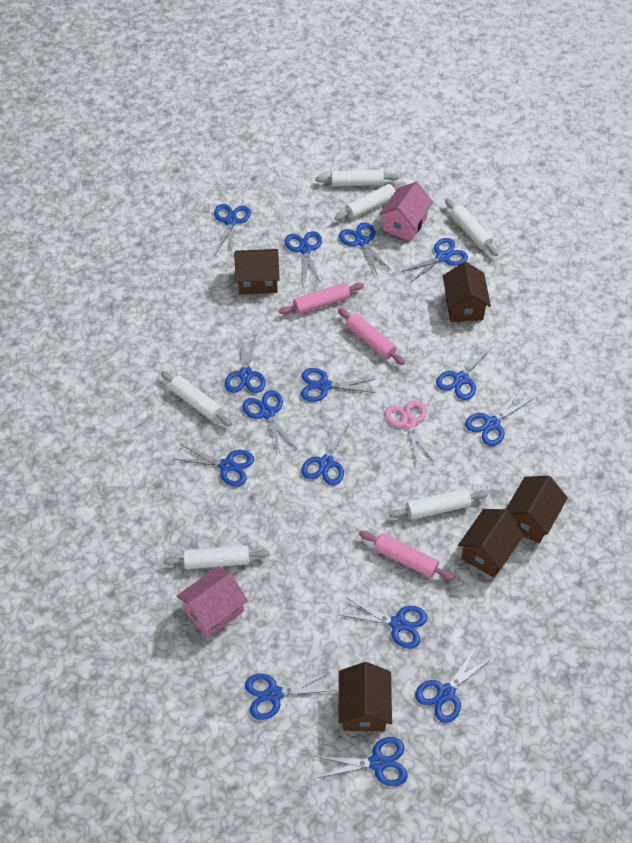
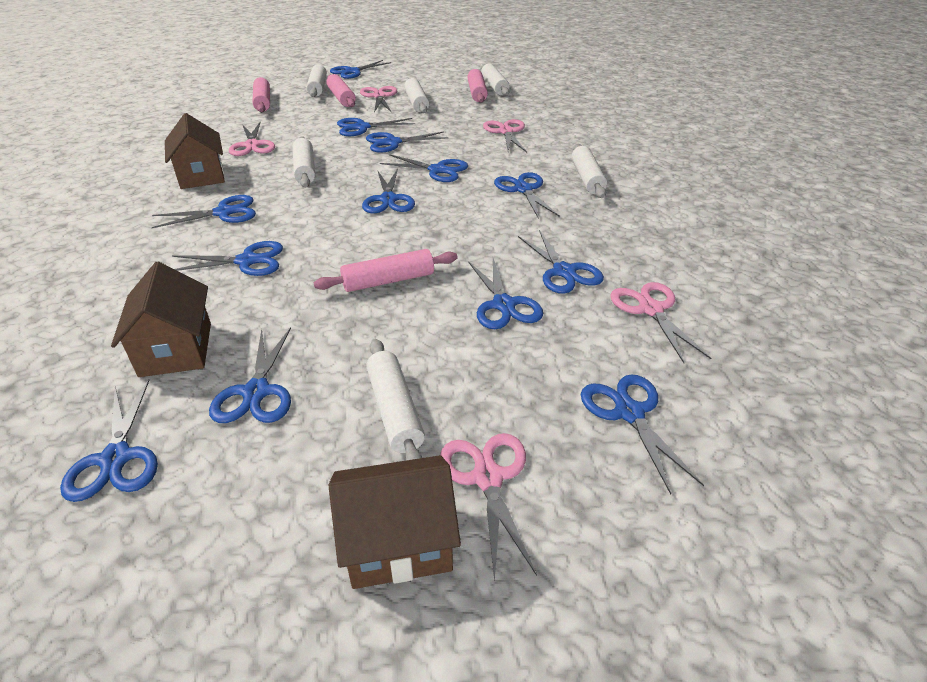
blue scissors: [174,444,254,486] [214,204,251,256] [225,334,266,393] [242,390,296,453] [245,672,335,720] [285,231,322,283] [301,368,376,402] [302,422,350,486] [315,737,408,786] [339,222,391,274] [341,598,427,649] [401,238,468,282] [415,647,492,723] [436,342,492,400] [465,389,534,446] = 15 -> [60,380,158,502] [151,195,256,228] [172,241,283,276] [209,327,291,423] [330,60,392,79] [337,118,416,136] [362,168,415,213] [366,132,449,153] [380,154,468,182] [468,258,543,329] [494,172,560,219] [518,230,604,294] [581,374,704,494] = 13
brown house: [234,249,280,294] [339,662,392,731] [443,262,491,322] [458,509,525,578] [506,476,568,544] = 5 -> [111,261,211,377] [165,113,225,189] [329,455,461,589] = 3
pink house: [176,567,248,638] [379,182,433,242] = 2 -> none = 0
pink rolling pin: [279,282,364,314] [338,308,405,365] [359,531,455,580] = 3 -> [252,77,270,112] [314,249,458,292] [326,74,356,107] [467,69,488,103] = 4
pink scissors: [385,400,435,467] = 1 -> [229,122,275,156] [360,86,397,112] [440,433,537,582] [483,119,527,152] [610,282,711,363] = 5

